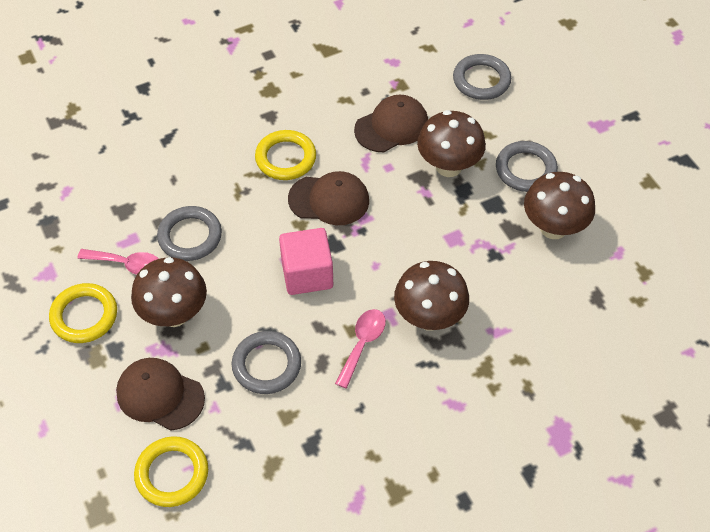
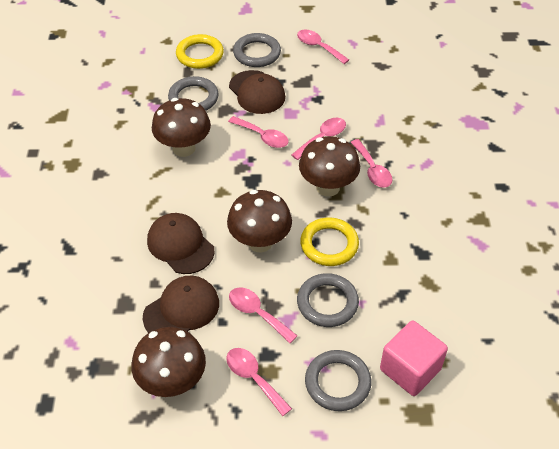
pink spoon: [77,249,159,275] [335,309,386,389] = 2 -> [226,348,292,416] [228,116,289,148] [229,287,298,343] [292,118,346,160] [297,30,349,64] [350,139,392,188] = 6
yellow ring: [49,283,117,343] [134,436,208,507] [255,130,316,180] = 3 -> [176,34,224,69] [300,218,359,266] = 2

